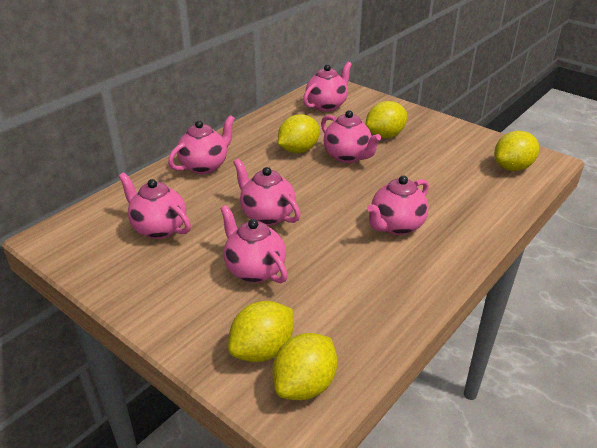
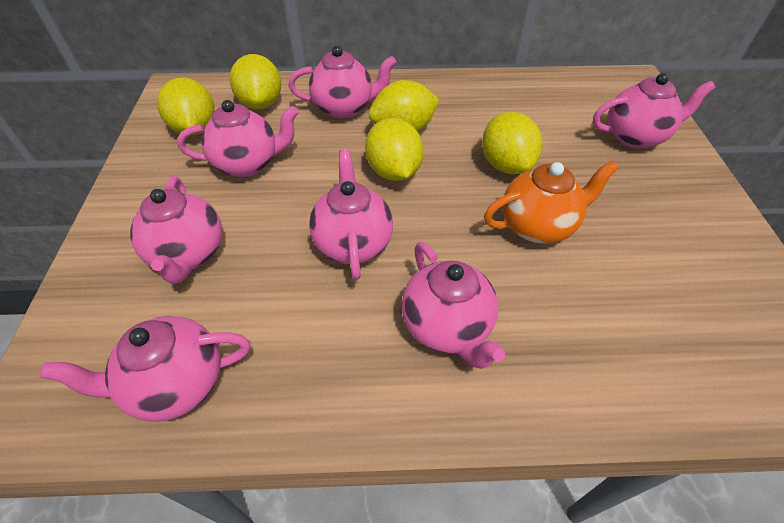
orange teapot: none = 0 -> [484,161,619,244] = 1

